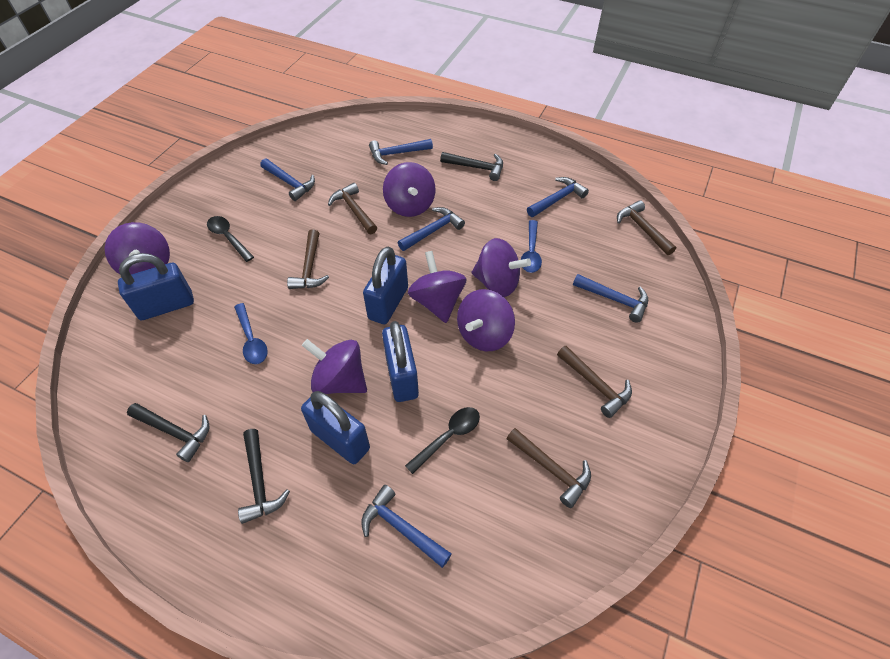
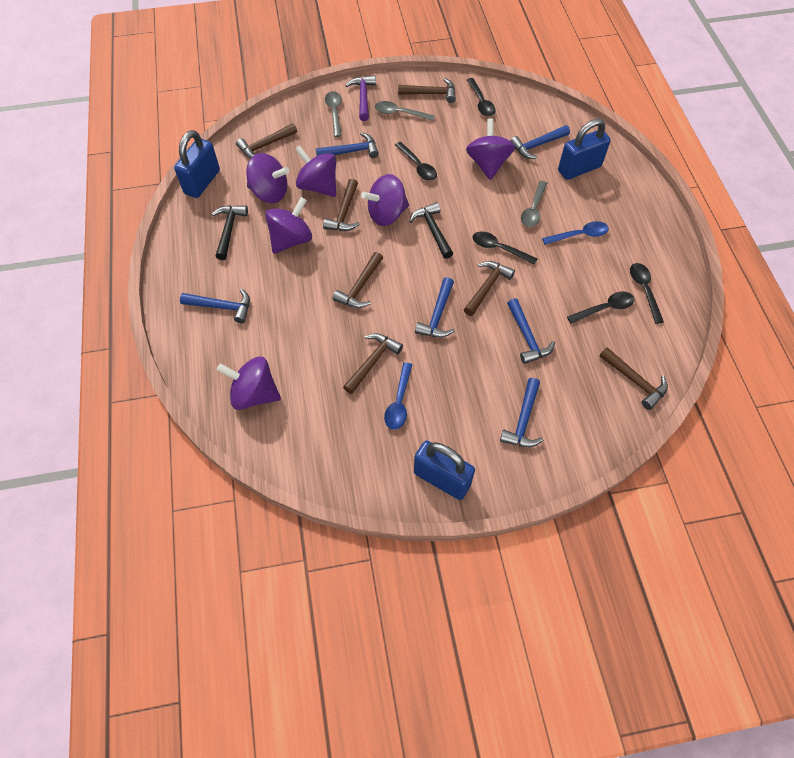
black hammer: [127,403,209,462] [238,429,290,524] [440,152,503,181] = 3 -> [212,205,248,260] [409,202,453,259] = 2
black spoon: [207,216,254,262] [405,407,480,474] = 2 -> [395,142,437,181] [467,78,496,116] [472,231,537,265] [567,292,634,324] [630,263,664,324] = 5
blue padlock: [118,253,194,320] [301,391,370,464] [363,247,408,324] [382,321,419,402] = 4 -> [174,130,220,198] [414,441,475,500] [558,119,611,180] = 3
brown hammer: [287,229,329,289] [328,183,377,234] [507,428,591,508] [557,346,632,418] [617,200,676,255] = 5 -> [236,123,297,159] [323,179,360,231] [332,252,383,308] [343,333,403,394] [398,78,456,103] [464,261,515,316] [599,347,668,410] = 7
grey spoon: none = 0 -> [325,91,342,137] [375,101,434,121] [521,180,547,227] = 3
purple hammer: none = 0 -> [345,75,376,121] = 1

